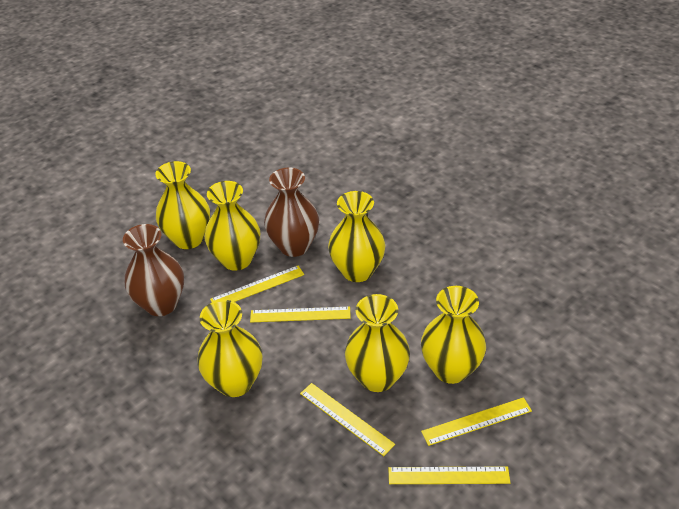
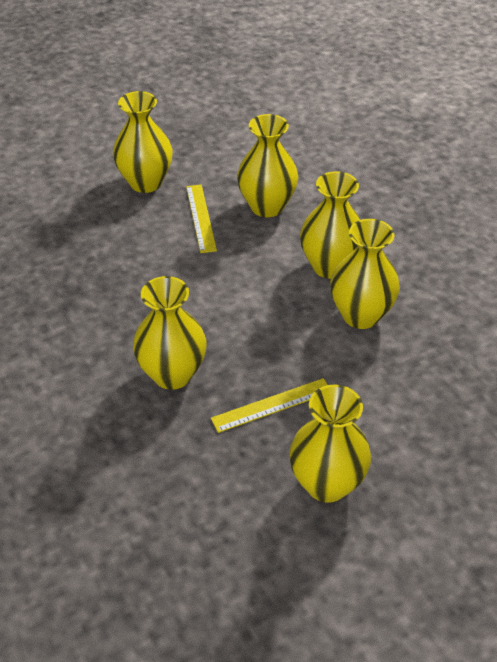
brown vase: [123,224,184,316] [264,168,319,257] = 2 -> none = 0
yellow ruler: [210,266,304,302] [250,306,351,323] [300,383,395,456] [388,466,510,484] [421,397,532,446] = 5 -> [186,185,217,253] [211,378,328,433] = 2

